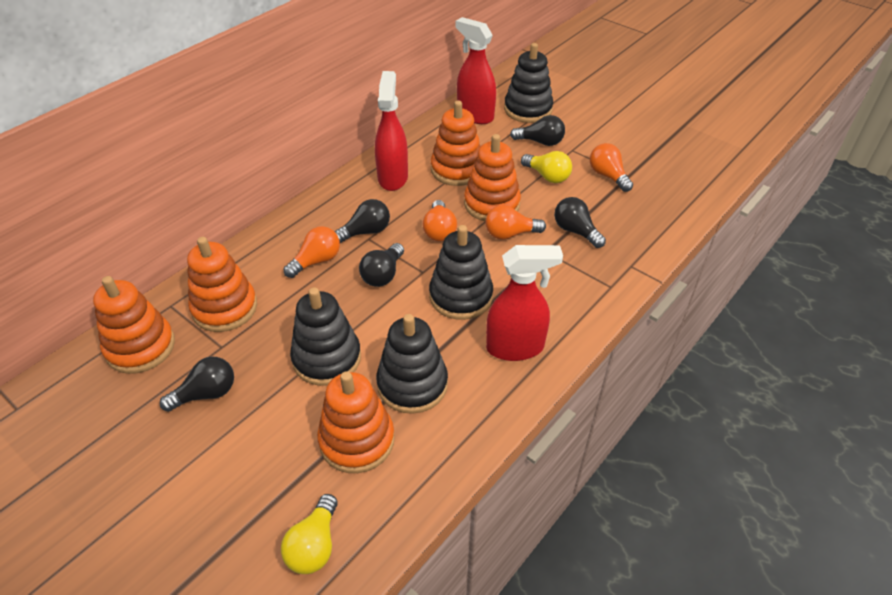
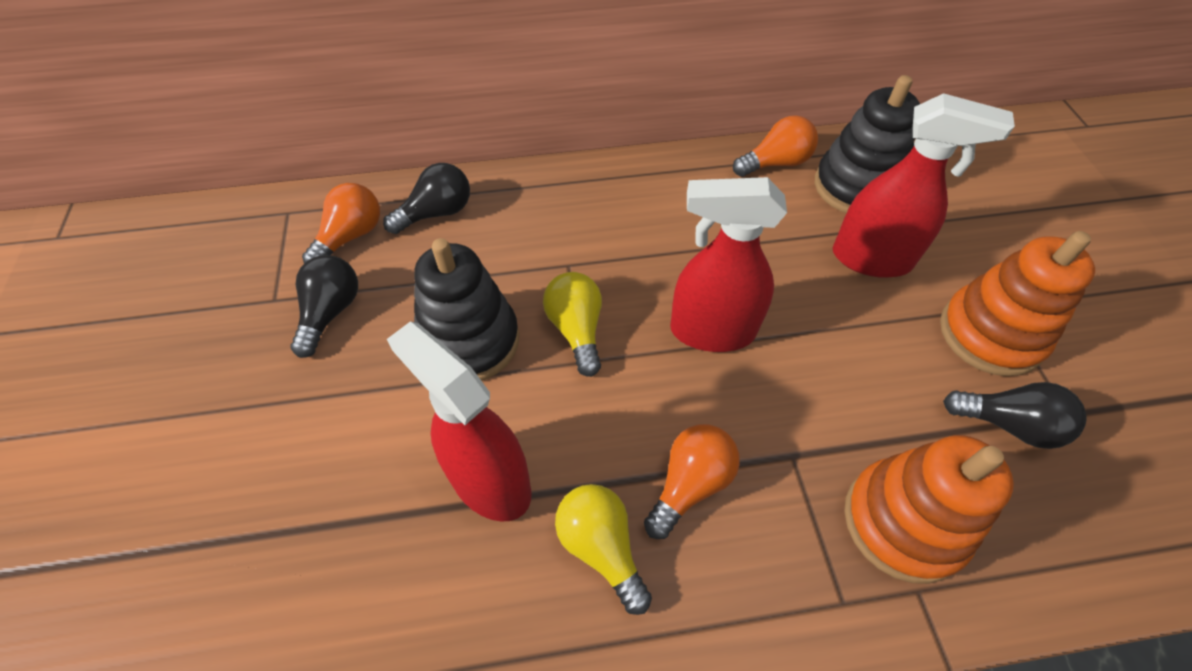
black light bulb: [160,357,234,412] [334,199,390,243] [359,243,404,287] [510,115,565,146] [554,197,606,248] = 5 -> [290,255,358,358] [383,163,470,234] [943,382,1086,449] = 3
black stacking toy: [290,287,361,386] [376,314,448,414] [429,225,493,320] [504,43,553,123] = 4 -> [414,238,519,381] [815,75,920,213] = 2
orange light bulb: [284,226,340,278] [423,200,457,242] [485,205,546,240] [590,143,633,192] = 4 -> [302,183,380,263] [644,424,740,539] [733,115,818,177] = 3
orange stacking toy: [93,276,175,374] [187,237,257,332] [317,371,395,473] [431,101,481,186] [464,134,521,221] = 5 -> [844,435,1014,584] [940,231,1095,376] = 2

